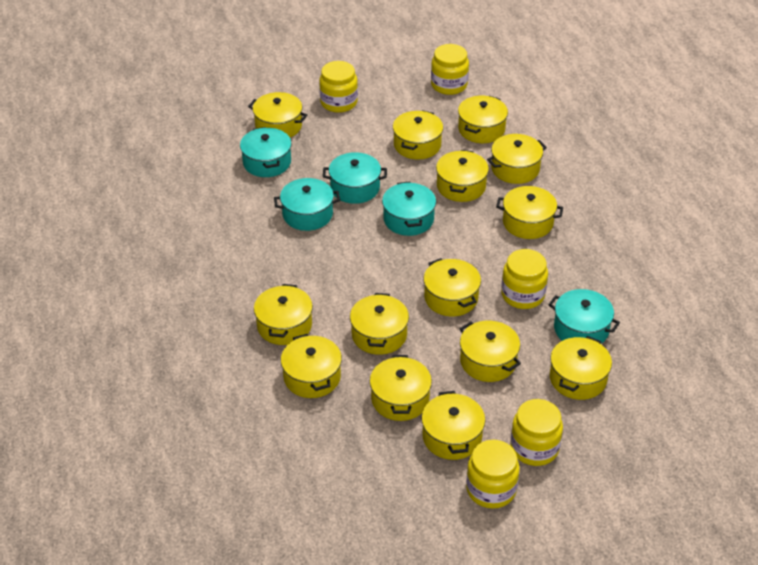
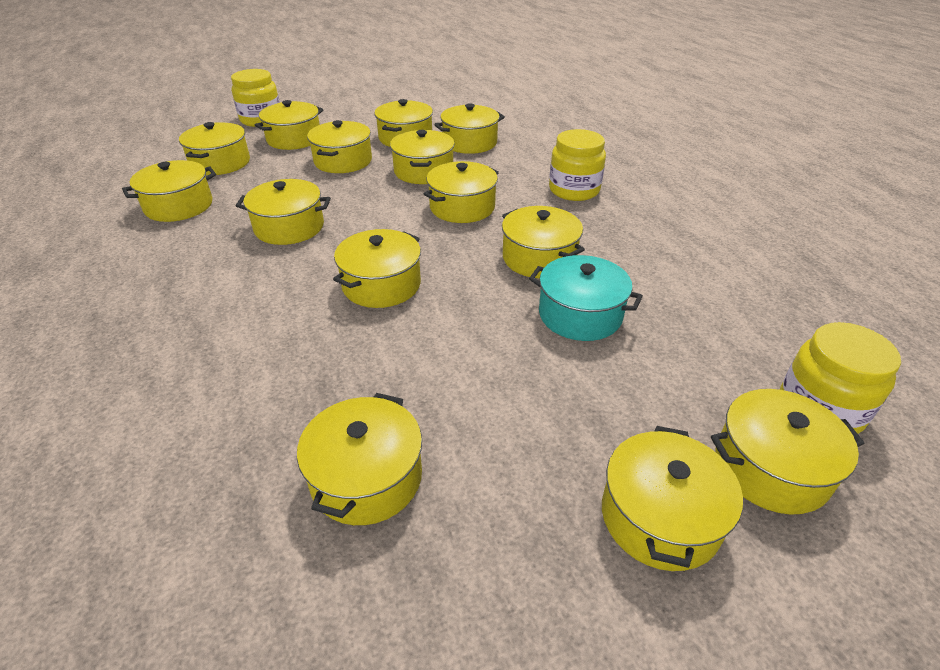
turquoise pot: [240,127,292,177] [274,178,340,231] [323,152,387,204] [382,182,436,236] [549,289,620,344] = 5 -> [529,255,643,341] = 1
yellow jar: [319,61,358,113] [431,44,469,95] [466,440,520,509] [501,249,548,309] [510,399,563,466] = 5 -> [231,69,280,127] [549,129,606,201] [780,322,901,434] = 3

